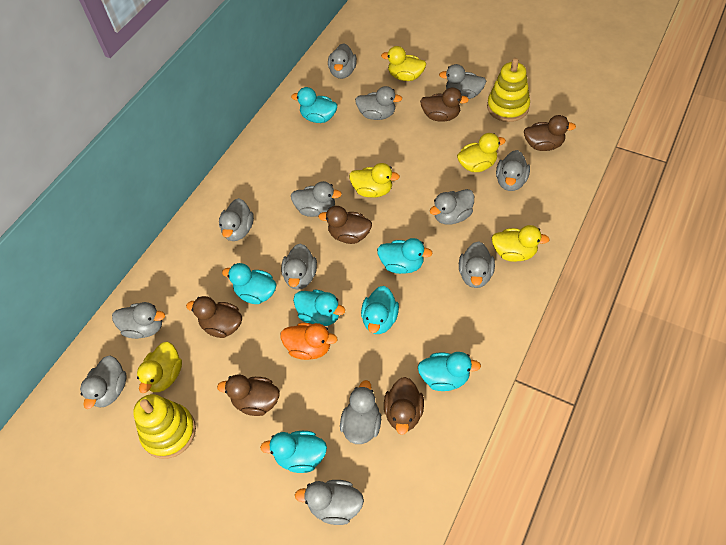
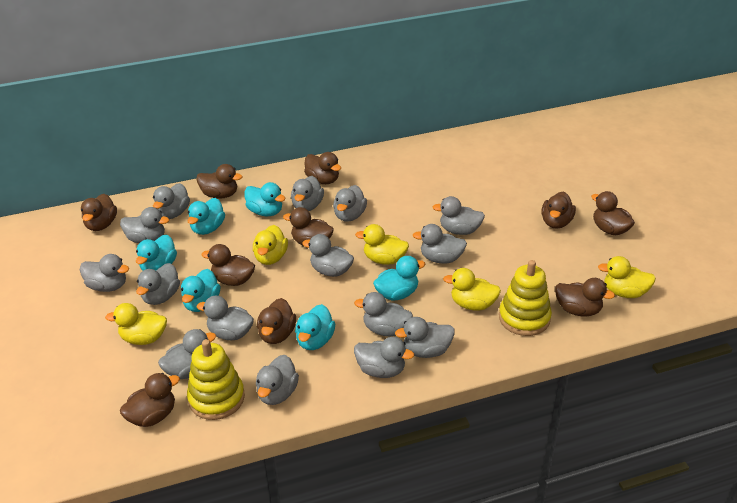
brown duck: [186,296,242,338] [217,374,280,416] [318,206,372,244] [384,377,424,435] [420,87,469,122] [524,115,576,151] = 6 -> [81,194,117,231] [120,373,180,427] [196,164,243,199] [202,244,255,286] [257,298,296,344] [283,207,334,246] [304,152,341,184] [541,192,576,229] [555,278,615,317] [591,191,635,235] = 10
grey duck: [80,355,127,409] [112,302,165,339] [219,198,254,241] [281,244,317,290] [291,181,342,217] [295,480,364,525] [328,43,357,79] [340,380,381,444] [355,86,402,120] [430,189,474,225] [439,64,486,99] [459,241,495,288] [496,150,530,191] = 13 -> [80,254,129,292] [120,207,169,243] [136,263,180,305] [153,183,190,219] [158,329,216,379] [197,296,254,340] [256,355,299,405] [291,176,324,211] [302,234,354,277] [333,185,367,222] [354,292,413,336] [354,337,414,378] [395,317,455,358] [413,224,467,263] [433,196,485,235] = 15
orange duck: [281,323,337,360] = 1 -> none = 0
turquoise duck: [222,263,277,304] [260,431,327,473] [291,87,337,123] [293,289,345,326] [361,286,399,334] [377,238,433,274] [418,352,481,391] = 7 -> [136,235,177,271] [181,269,221,312] [188,198,225,235] [244,182,286,216] [295,304,335,350] [373,256,426,301] = 6

